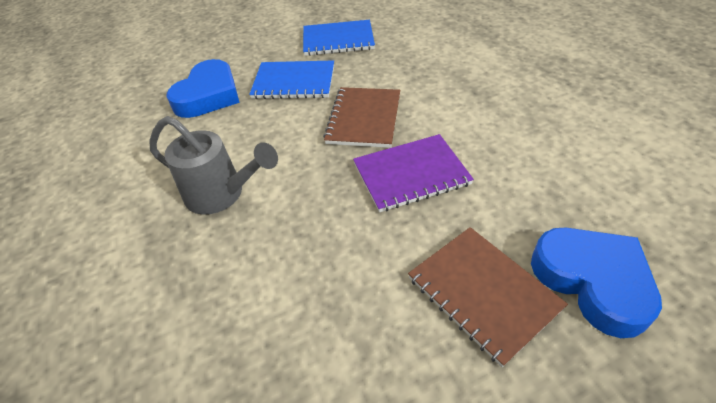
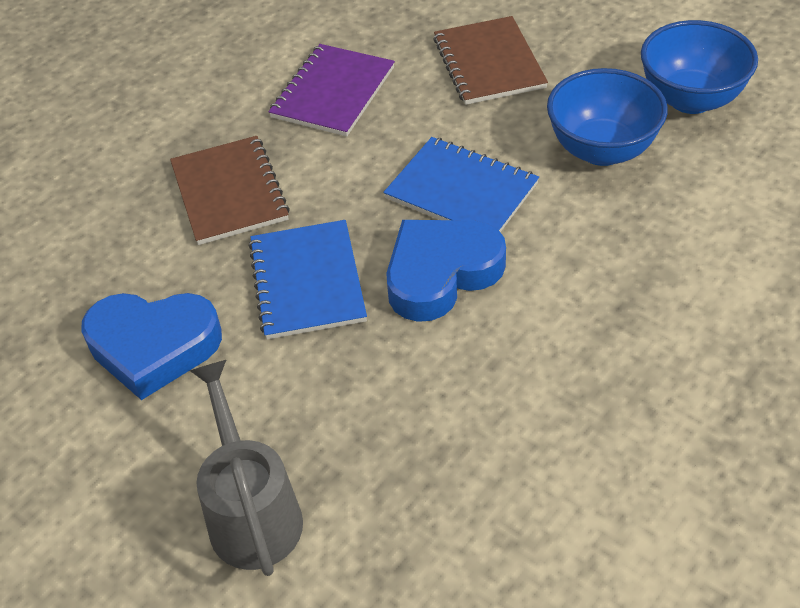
blue bowl: none = 0 -> [547,68,668,166] [641,20,758,114] = 2

